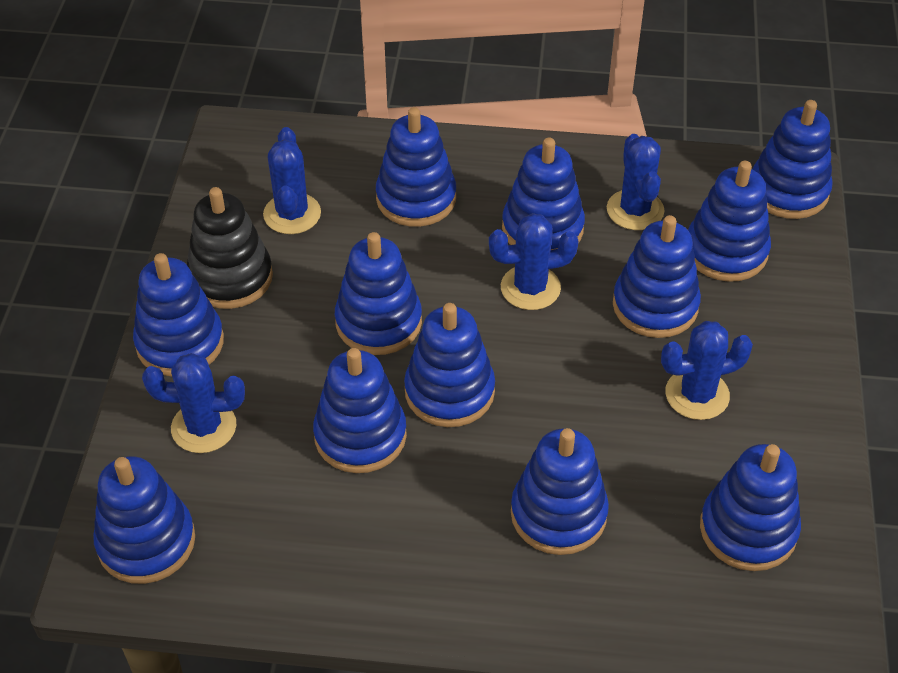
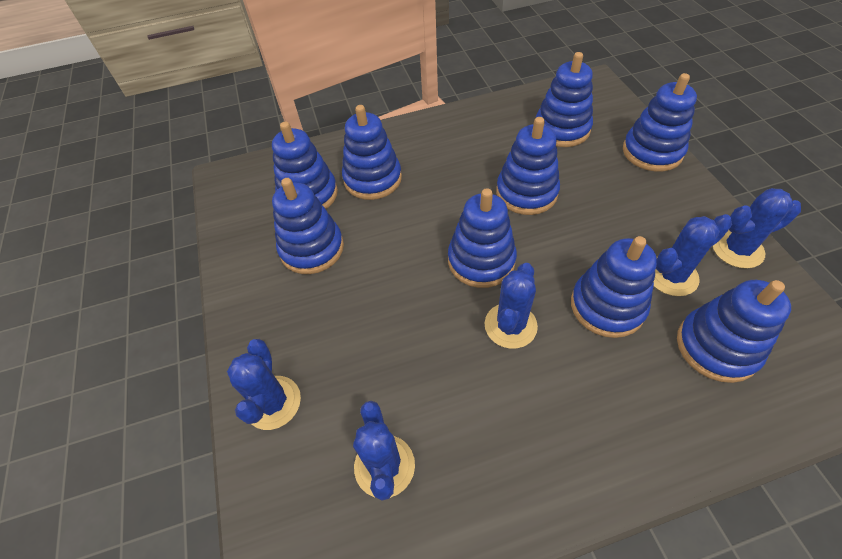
black stacking toy: [187,187,273,309] = 1 -> none = 0
blue stacking toy: [93,456,195,584] [133,253,224,377] [313,348,407,473] [335,232,422,355] [376,107,456,227] [404,303,495,427] [502,138,585,250] [511,428,609,555] [613,215,701,338] [688,161,771,282] [700,444,801,571] [752,100,833,219] = 12 -> [272,121,338,209] [272,178,344,274] [342,105,402,200] [448,188,517,288] [496,117,560,215] [536,52,593,147] [571,236,657,338] [623,73,697,172] [677,280,791,383] = 9

